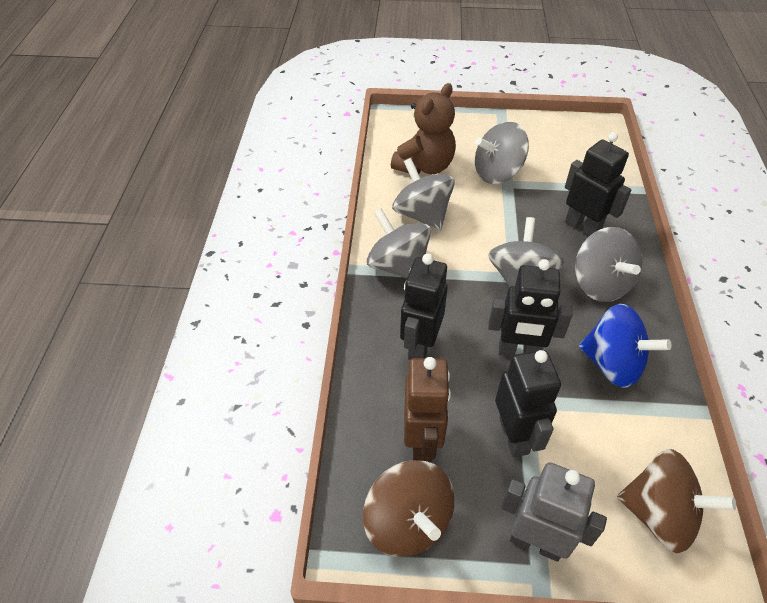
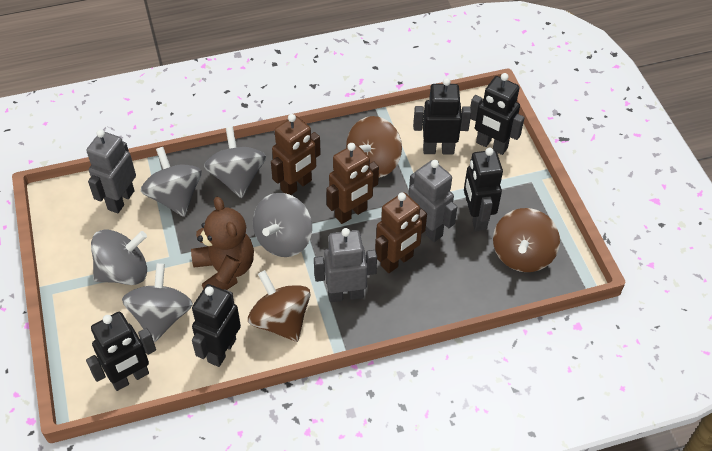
black robot: [400,254,448,360] [488,259,573,356] [495,350,561,457] [565,132,632,237] = 4 -> [86,312,156,391] [192,284,241,367] [413,78,471,154] [464,148,503,231] [470,73,525,155] = 5
blue spinning top: [579,304,671,388] = 1 -> none = 0
brown robot: [404,357,451,463] = 1 -> [271,114,321,195] [326,143,379,224] [375,192,427,273] = 3
brown spinning top: [363,460,454,557] [617,449,736,553] = 2 -> [248,270,310,342] [346,116,402,178] [493,208,560,272] = 3
grey robot: [501,462,607,562] = 1 -> [86,129,136,213] [314,228,377,302] [409,160,457,242] = 3

